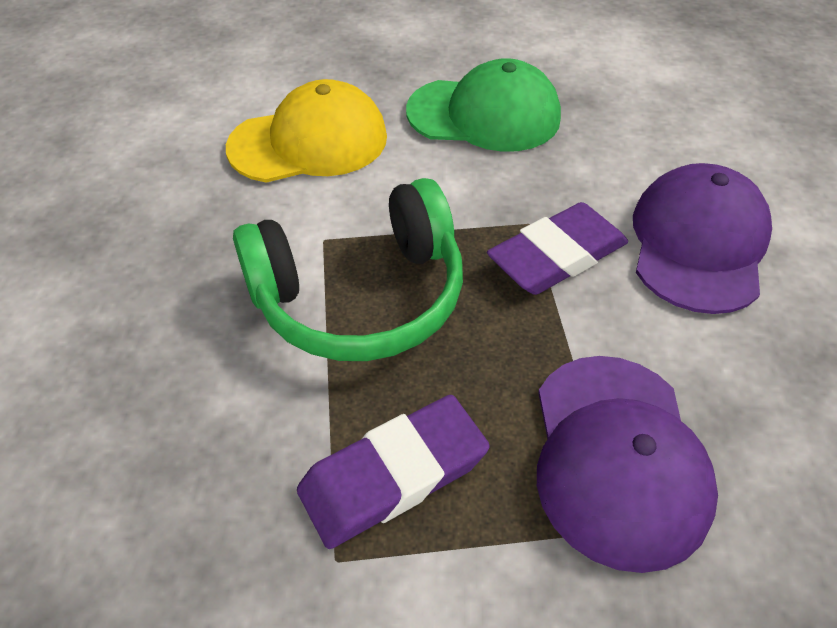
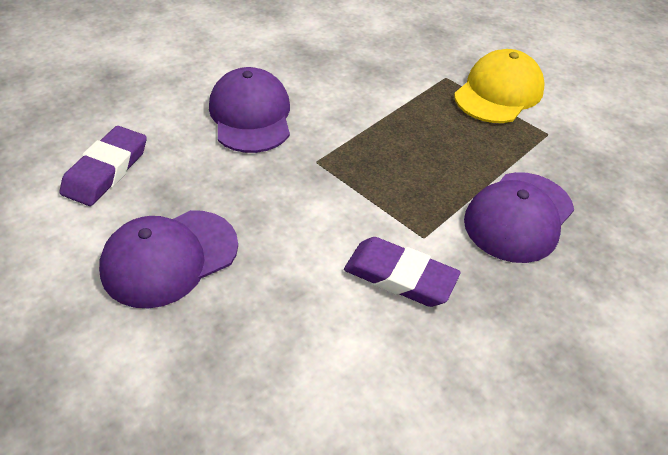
green cap: [406,58,561,152] = 1 -> none = 0
green headphones: [233,178,463,361] = 1 -> none = 0
purple cap: [537,356,718,573] [633,163,772,314] = 2 -> [99,210,238,308] [209,67,290,153] [464,172,574,263] = 3

